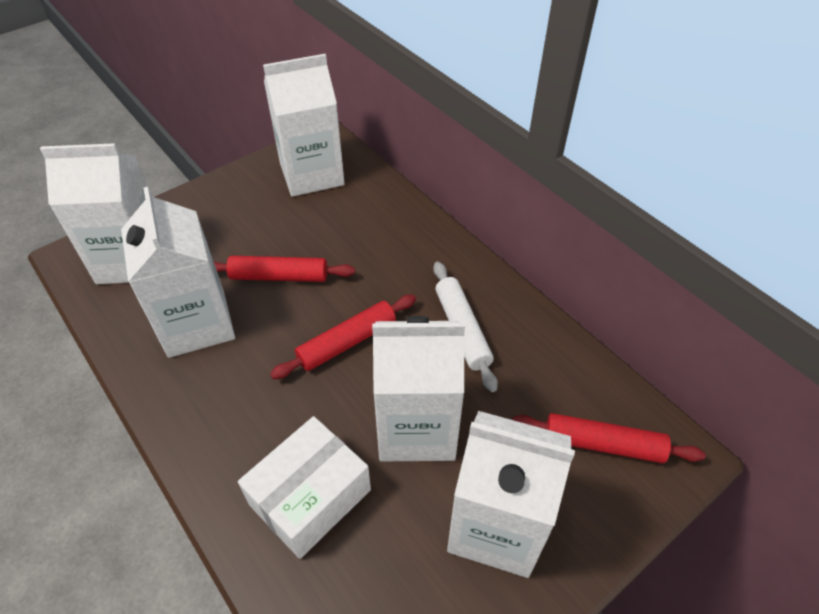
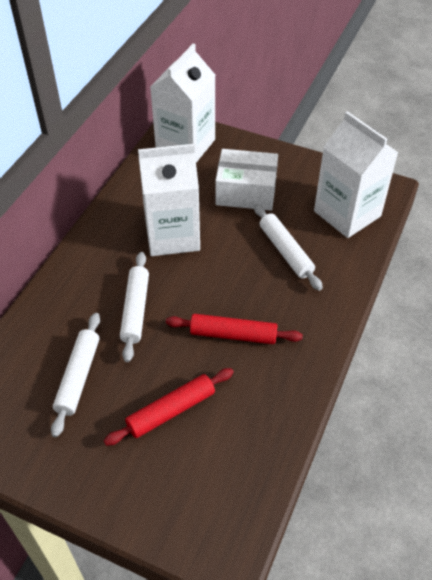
red rolling pin: [214,256,355,282] [270,295,416,379] [512,413,705,463] = 3 -> [104,368,234,446] [166,314,303,344] = 2
white carton: [40,143,147,284] [121,187,235,358] [263,54,345,197] [372,316,465,461] [447,411,575,578] = 5 -> [138,144,200,256] [150,43,215,163] [314,111,398,238] = 3
white rolling pin: [433,262,498,392] = 1 -> [51,313,100,437] [120,252,149,362] [254,204,323,291] = 3

